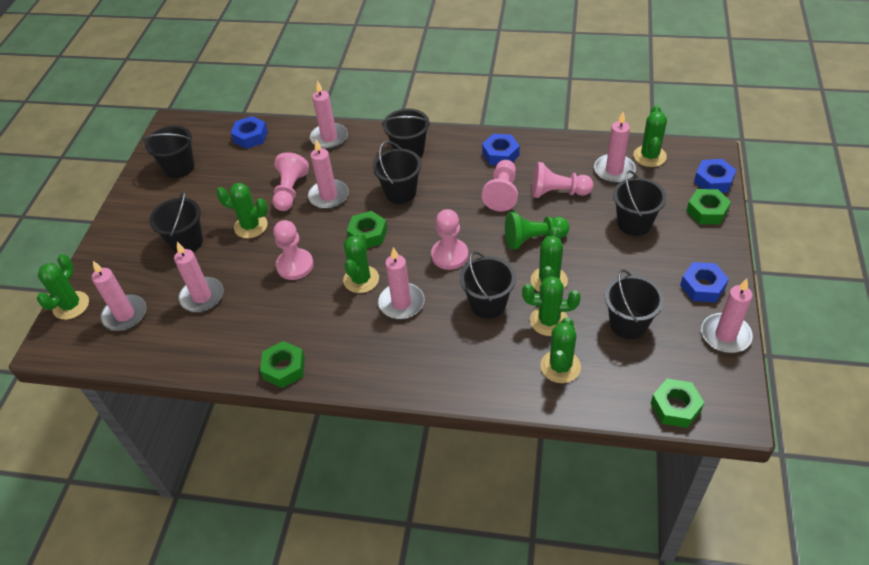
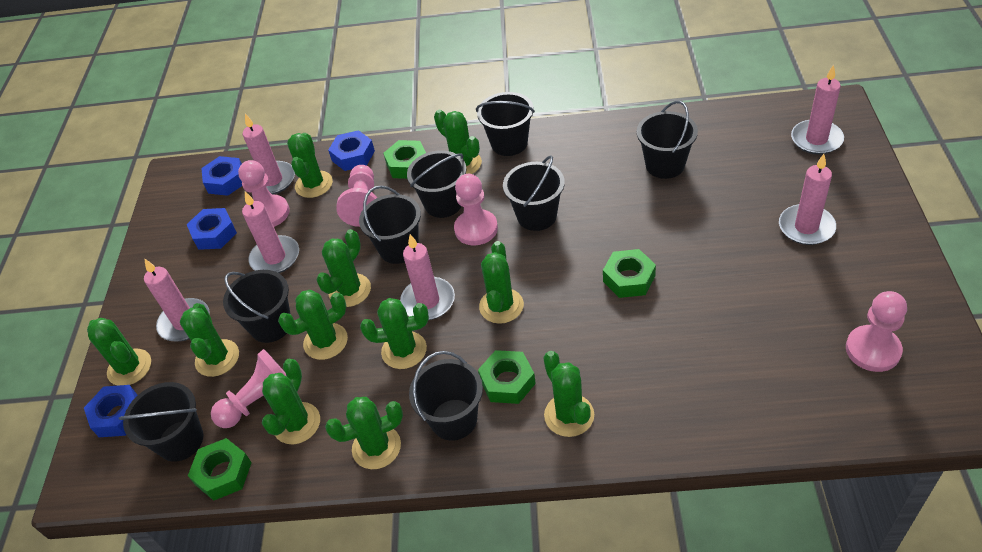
black bucket: [143,126,194,178] [149,191,203,253] [373,141,422,204] [382,109,430,157] [460,252,516,319] [605,269,664,339] [613,170,667,236] = 7 -> [119,382,204,462] [223,270,291,343] [359,185,421,264] [407,150,467,218] [409,351,483,441] [476,92,535,156] [503,155,565,231] [637,101,698,179] = 8
green cactus: [37,254,89,320] [216,183,268,238] [343,233,379,293] [522,276,581,336] [531,227,568,292] [540,317,581,383] [633,105,667,167] = 7 -> [87,318,151,386] [180,303,239,377] [262,359,320,444] [278,290,348,360] [287,133,333,198] [316,229,371,307] [325,397,403,469] [360,298,429,369] [434,109,482,174] [479,241,524,324] [543,351,594,437] = 11
green pawn: [505,212,570,249] = 1 -> none = 0
pink candle: [92,261,147,331] [174,242,224,312] [308,139,349,209] [310,80,348,149] [378,247,425,319] [594,112,636,183] [701,278,753,353] = 7 -> [144,258,210,342] [242,192,299,273] [243,114,295,195] [400,234,455,320] [779,154,836,245] [791,65,844,155] = 6

